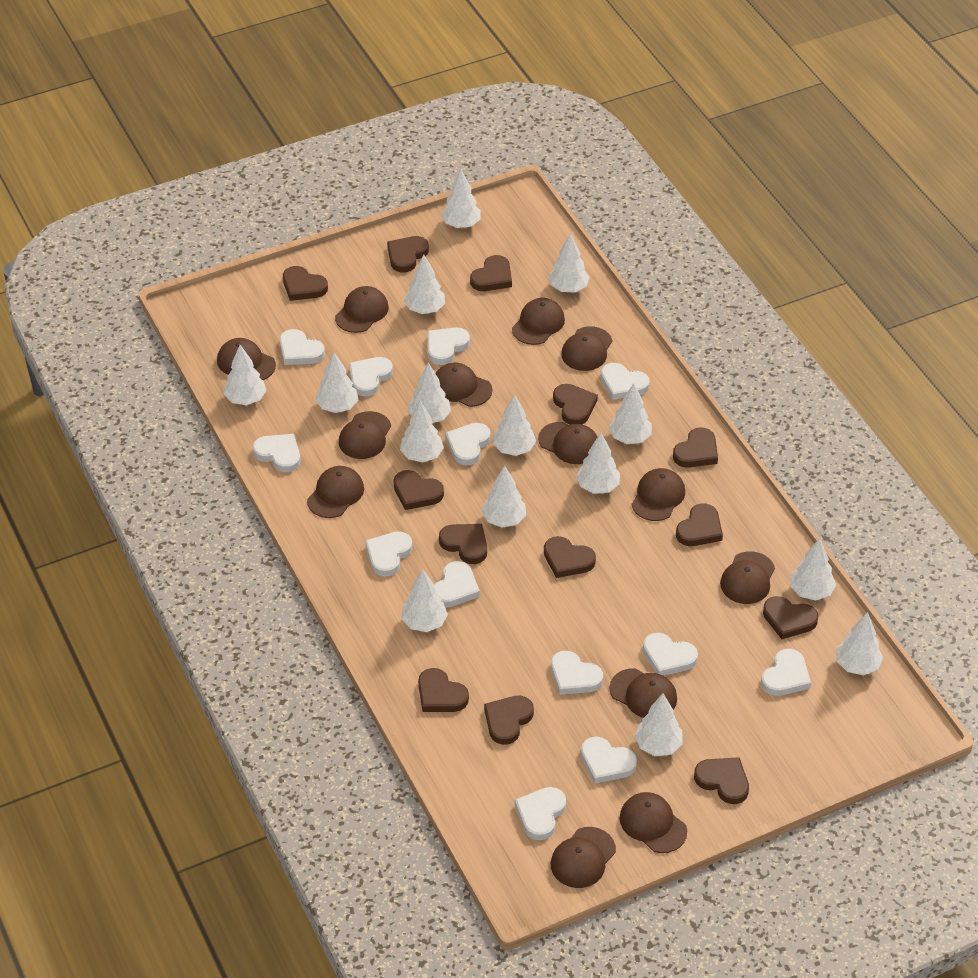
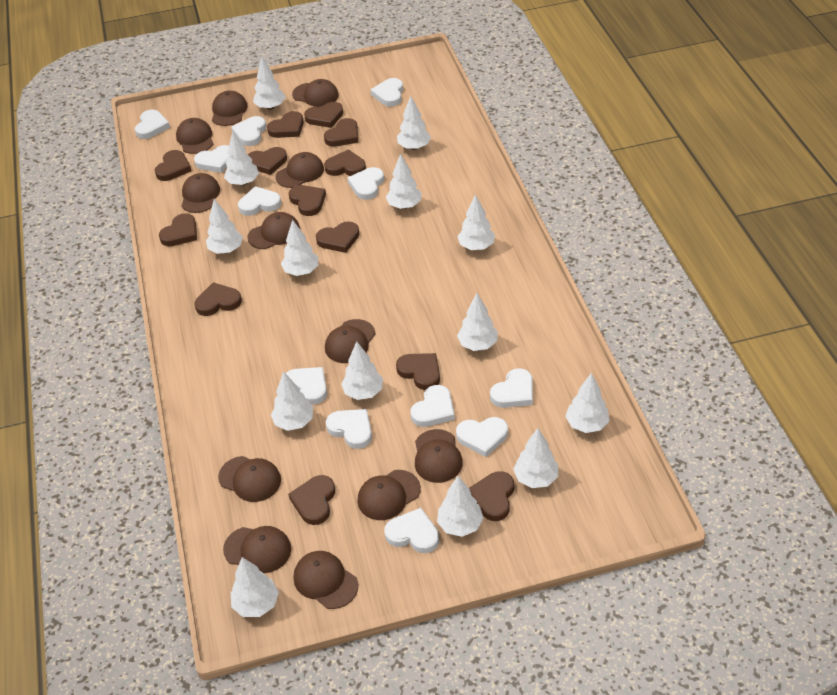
brown cap: [217,338,276,380] [307,466,364,518] [335,286,389,333] [339,411,391,459] [435,362,492,407] [512,298,565,345] [538,422,597,464] [551,827,616,888] [561,326,613,371] [609,668,677,718] [620,792,687,853] [631,468,685,521] [720,551,775,604] = 13 -> [176,118,213,154] [181,173,220,213] [212,91,248,126] [218,456,281,502] [223,526,291,573] [248,212,300,249] [275,152,324,188] [292,79,339,107] [294,551,358,609] [325,319,376,363] [357,470,421,520] [415,429,463,483] = 12
white heart: [253,434,301,472] [280,329,325,365] [349,357,393,396] [365,531,413,577] [428,327,470,365] [434,561,480,608] [445,423,491,465] [515,787,566,840] [551,651,603,695] [581,737,637,784] [601,363,650,400] [643,633,698,676] [761,649,811,696] = 13 -> [135,109,170,139] [194,145,229,173] [231,116,266,146] [238,186,281,216] [286,367,327,405] [326,409,372,449] [347,167,384,200] [371,78,403,107] [384,508,439,553] [410,385,455,427] [456,417,508,457] [490,368,533,408] = 12
white tree: [224,345,267,405] [315,352,358,413] [400,401,444,462] [401,570,448,632] [404,254,445,314] [408,363,451,423] [441,170,481,228] [481,465,526,528] [493,394,536,456] [549,233,590,293] [576,433,620,494] [609,383,652,444] [634,693,683,756] [790,538,836,601] [836,612,883,675] = 15 -> [206,199,243,254] [224,131,259,186] [231,557,279,617] [253,57,286,110] [271,371,313,431] [281,220,318,276] [341,341,383,400] [386,154,421,209] [397,96,431,150] [437,476,484,537] [457,194,495,250] [457,293,497,351] [513,428,558,488] [565,373,610,433] = 14

